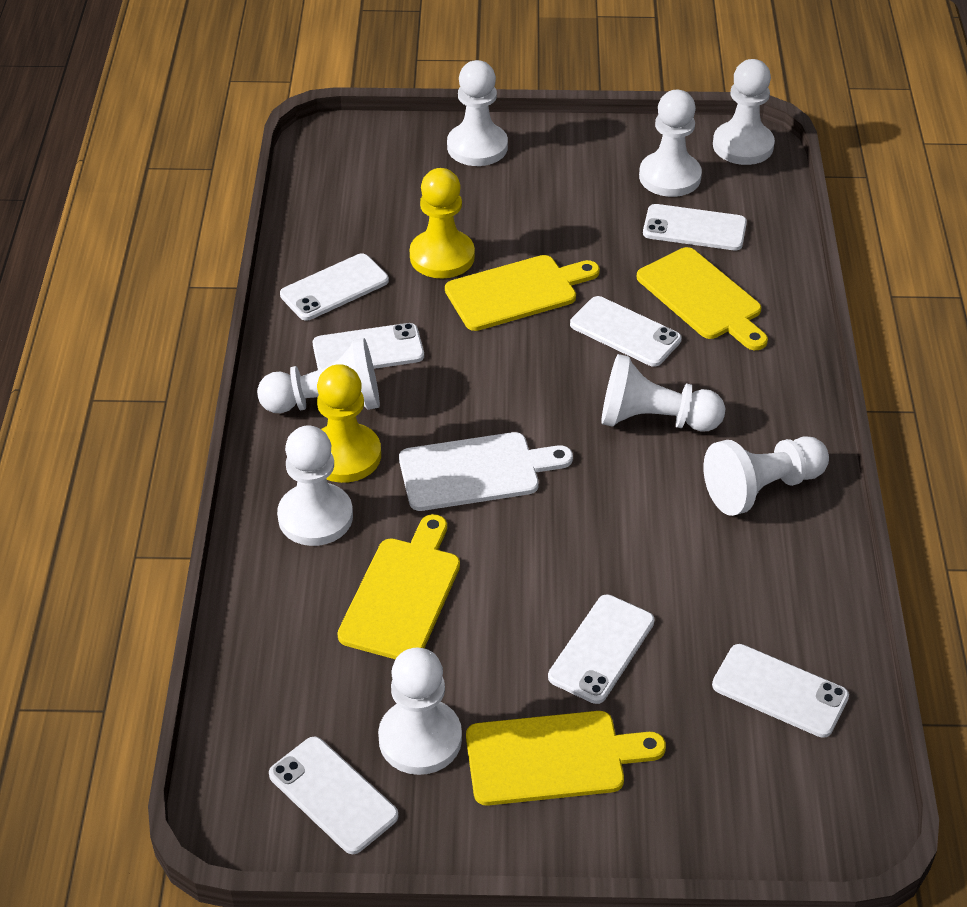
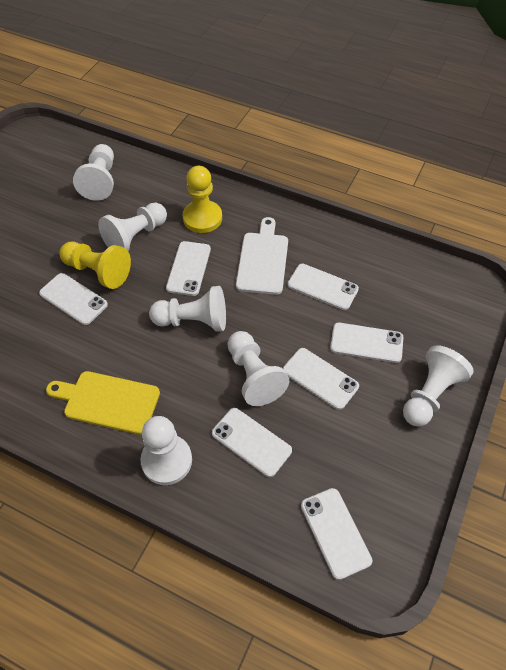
white pawn: [257,338,380,413] [277,426,353,546] [378,648,462,775] [447,60,508,166] [601,354,725,432] [639,90,702,197] [703,436,829,516] [713,59,775,165] = 8 -> [73,144,114,201] [98,202,167,251] [140,416,192,485] [149,286,226,332] [227,331,289,406] [403,345,474,427] = 6
yellow cutting board: [337,514,460,660] [445,255,600,331] [466,711,666,806] [637,247,768,350] = 4 -> [46,371,160,434] = 1

